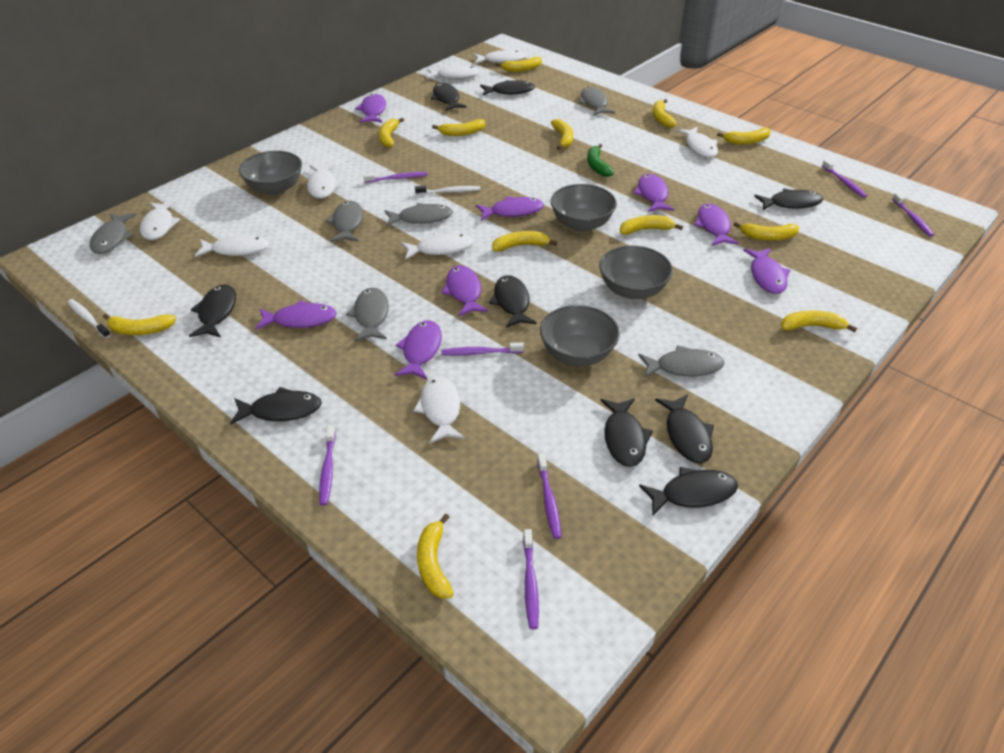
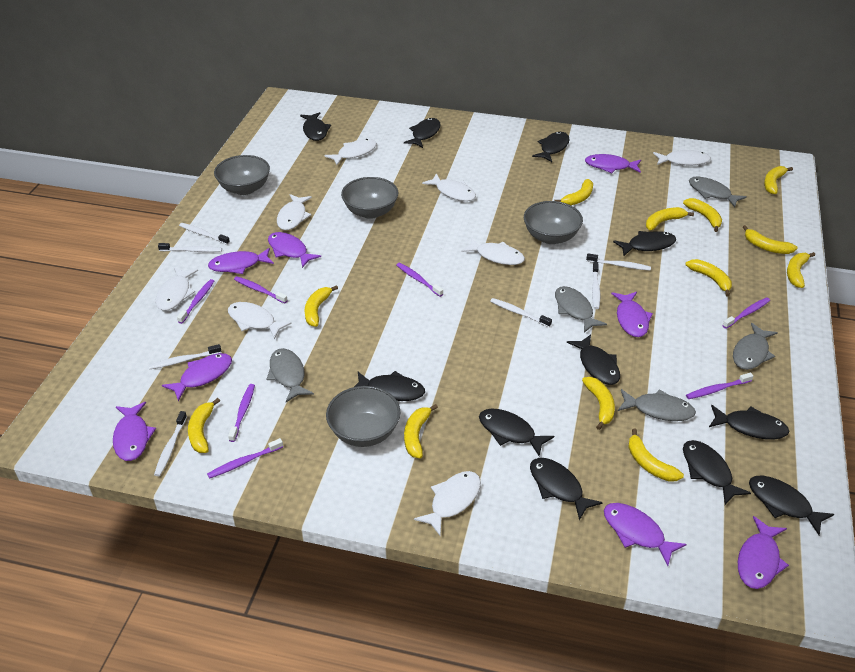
black fish: [189,285,236,337] [230,387,322,425] [431,83,467,111] [480,80,535,95] [489,275,537,328] [600,398,653,467] [639,467,738,517] [655,394,714,463] [754,188,823,210] = 9 -> [300,112,331,141] [354,371,425,401] [404,118,441,148] [479,408,554,456] [530,458,603,520] [532,132,570,162] [567,334,620,385] [613,231,676,256] [683,440,751,505] [709,405,790,440] [749,475,834,535] = 11
green banana: [587,144,614,177] = 1 -> none = 0
grey fish: [90,213,136,254] [325,201,363,242] [346,288,389,341] [384,203,453,227] [579,87,615,116] [638,345,724,378] = 6 -> [266,348,314,402] [555,286,607,333] [618,389,696,421] [689,177,747,207] [733,323,778,370] = 5
white toothbrush: [67,299,111,338] [415,186,481,195] = 2 -> [149,344,221,369] [154,411,187,476] [158,243,222,252] [179,223,230,245] [490,298,552,327] [586,254,651,271] [592,261,600,309] = 7

